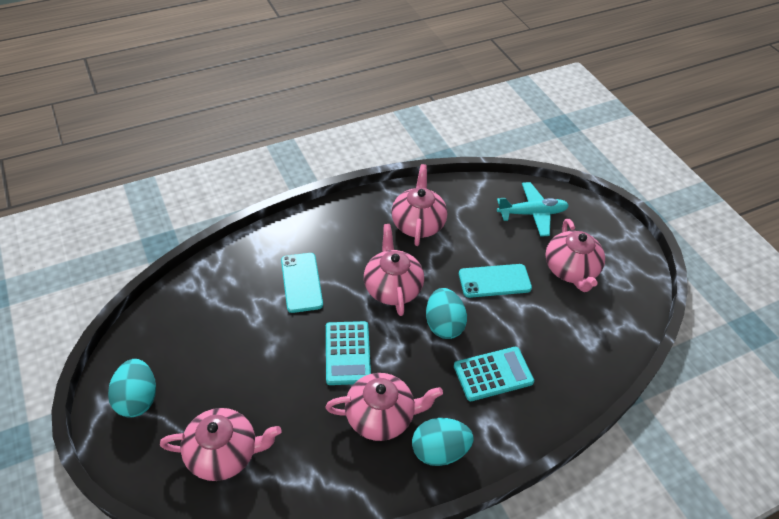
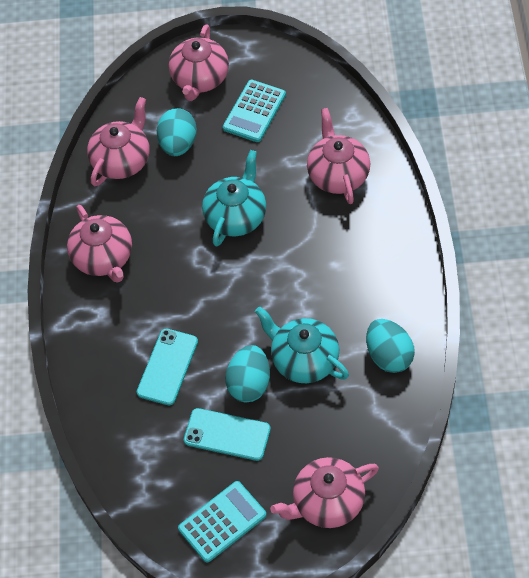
turquoise plane: [497,182,569,237] = 1 -> none = 0
turquoise teapot: none = 0 -> [202,150,266,247] [255,306,349,383] = 2

